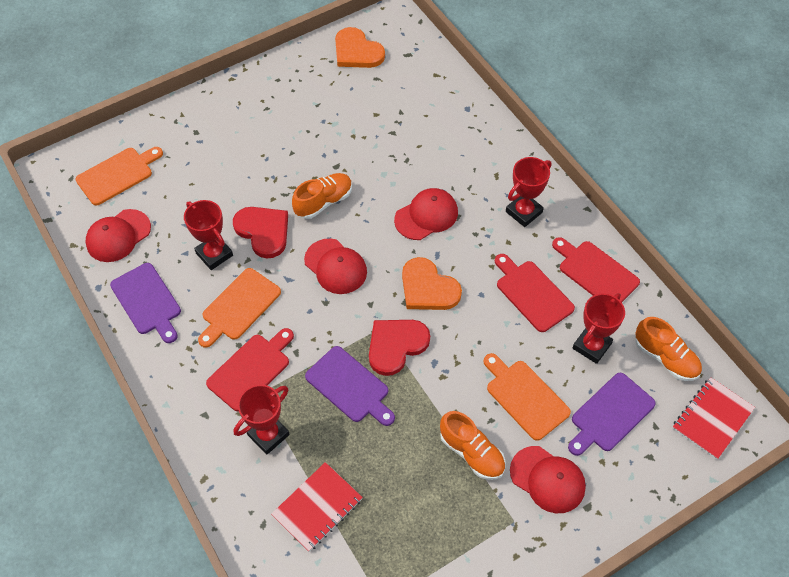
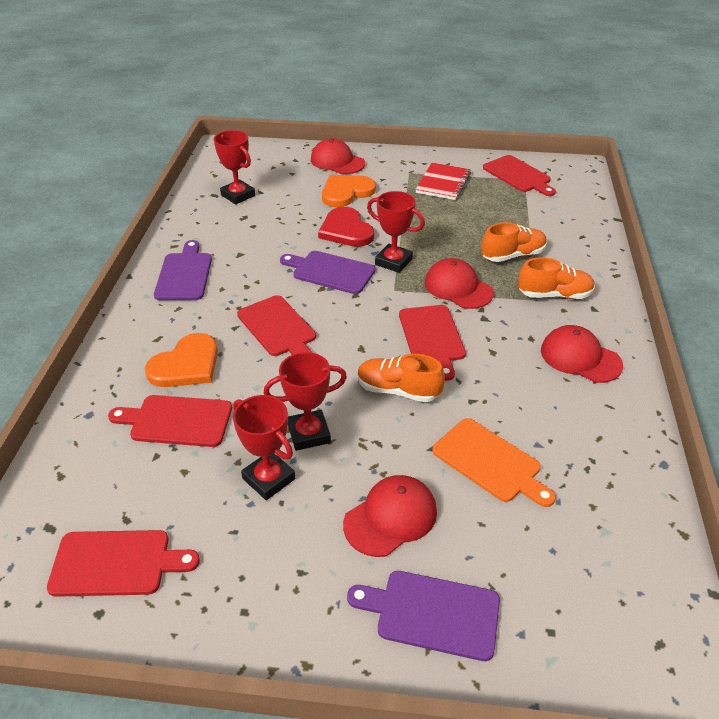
orange cutting board: [75,147,163,205] [198,268,281,348] [484,353,571,441] = 3 -> [432,418,556,507] = 1
red cutting board: [206,328,294,412] [495,254,575,332] [552,237,640,302] = 3 -> [47,530,200,597] [108,395,232,447] [237,295,316,356] [399,305,466,381] [483,155,556,196] = 5
red heart: [233,207,288,259] [369,320,430,376] = 2 -> [318,207,374,247] = 1
red notebook: [271,462,363,552] [672,377,755,460] = 2 -> [415,163,471,200] = 1

